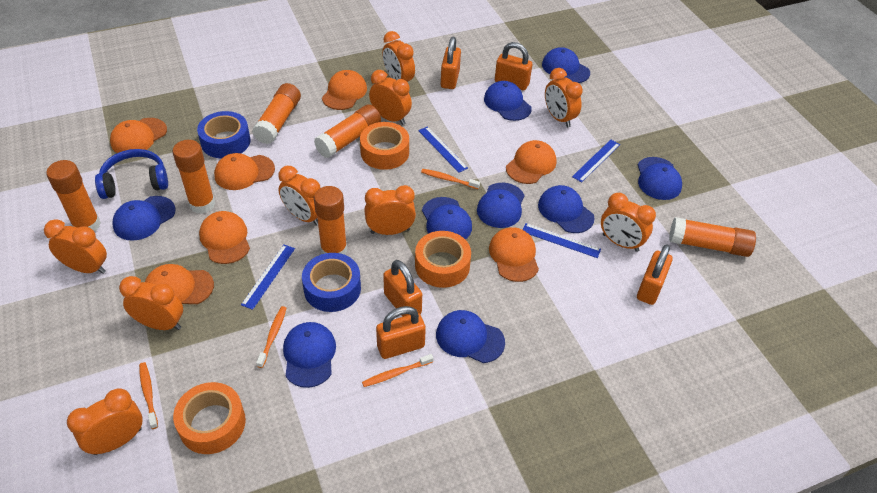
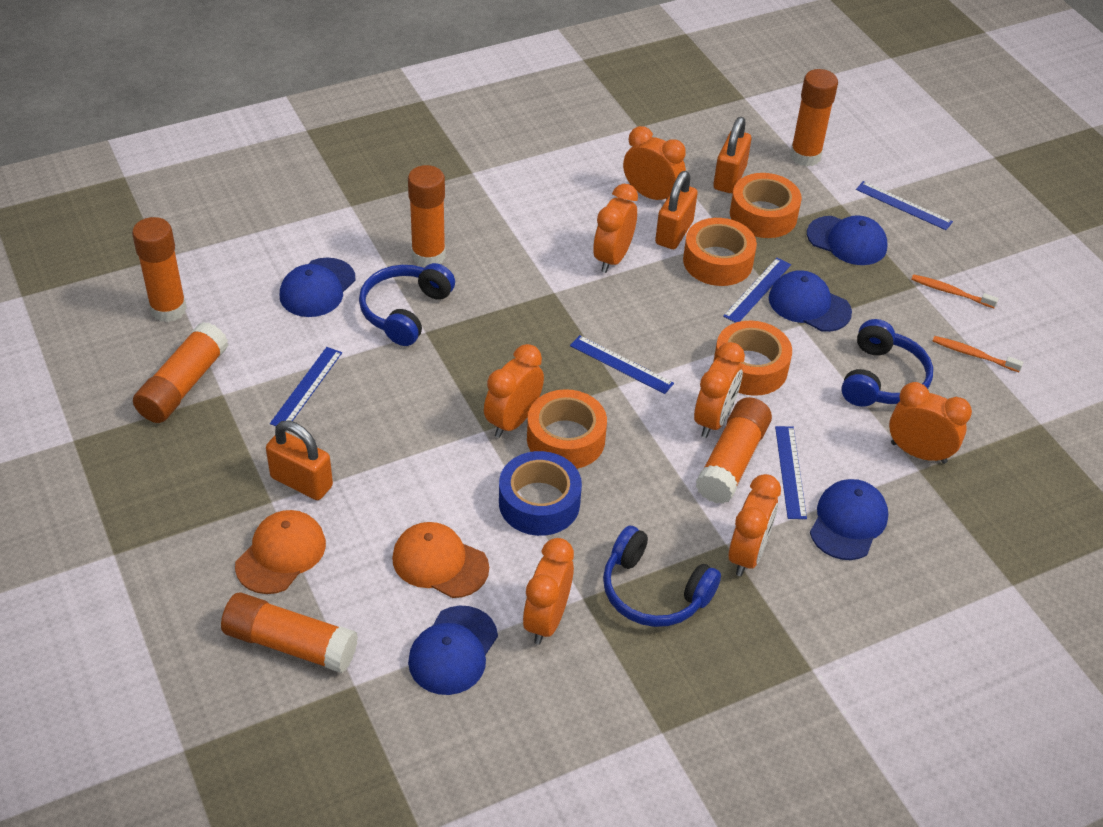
blue cap: [112,196,176,241] [283,322,336,388] [422,197,472,240] [436,310,505,363] [477,183,525,228] [484,81,532,121] [538,185,595,233] [542,47,590,83] [638,157,682,200] = 9 -> [280,258,356,317] [408,606,498,695] [769,270,852,332] [807,215,888,265] [810,479,888,560] = 5
blue headphones: [95,149,168,199] = 1 -> [359,263,455,346] [603,526,721,627] [841,319,933,406] = 3
blue ruler: [241,245,295,310] [418,126,468,173] [522,223,601,258] [572,140,620,182] = 4 -> [270,347,342,426] [570,335,674,394] [723,258,791,323] [775,426,807,519] [856,181,953,230] = 5
blue tape: [197,111,250,159] [302,253,361,312] = 2 -> [499,451,582,536] = 1
orange cap: [110,118,167,153] [145,264,214,304] [199,211,250,264] [214,153,275,190] [322,70,367,110] [489,227,539,282] [506,140,556,184] = 7 -> [235,510,326,594] [392,522,489,598] = 2
orange clock: [44,219,107,274] [67,388,142,455] [119,276,183,330] [278,166,321,226] [364,185,416,235] [369,70,412,125] [382,31,415,82] [545,68,583,127] [601,193,656,252] = 9 -> [484,344,544,438] [523,538,574,645] [593,184,638,273] [623,126,686,200] [694,342,745,438] [728,474,781,576] [889,382,972,464] = 7
orange padlock: [376,306,426,359] [383,260,422,317] [441,37,461,89] [495,42,532,90] [637,244,673,305] = 5 -> [266,420,333,500] [655,171,698,249] [713,117,751,193] = 3
orange tape: [173,382,246,454] [360,122,409,170] [415,231,471,288] = 3 -> [527,389,607,469] [683,218,757,286] [713,321,792,396] [730,173,802,238] = 4
orange toothbrush: [139,362,158,429] [256,306,287,368] [362,354,434,387] [421,169,480,189] = 4 -> [911,274,998,308] [933,336,1023,372] = 2

